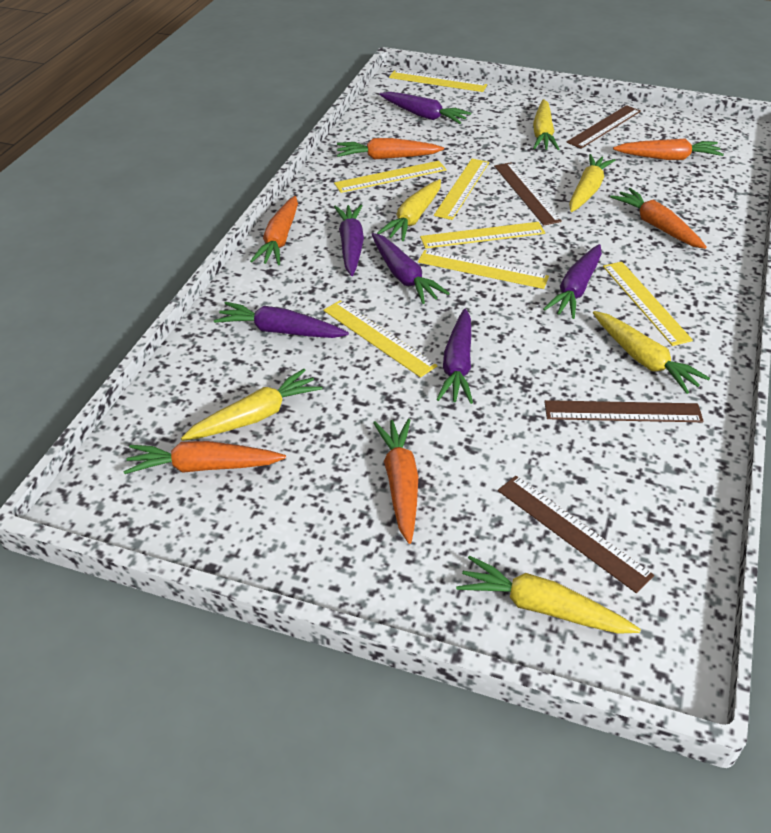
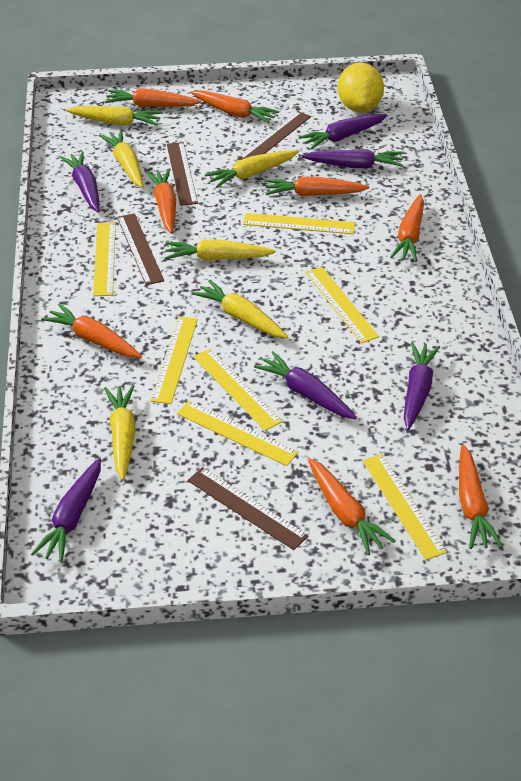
orange carrot: [124,441,286,474] [250,196,298,265] [337,138,444,160] [373,419,418,544] [610,188,707,249] [613,139,724,160] = 6 -> [41,303,142,358] [105,88,201,107] [146,168,176,234] [191,90,279,124] [265,177,370,196] [308,458,395,555] [390,194,424,262] [459,445,503,549] = 8
yellow lemon: none = 0 -> [338,62,384,113] = 1

